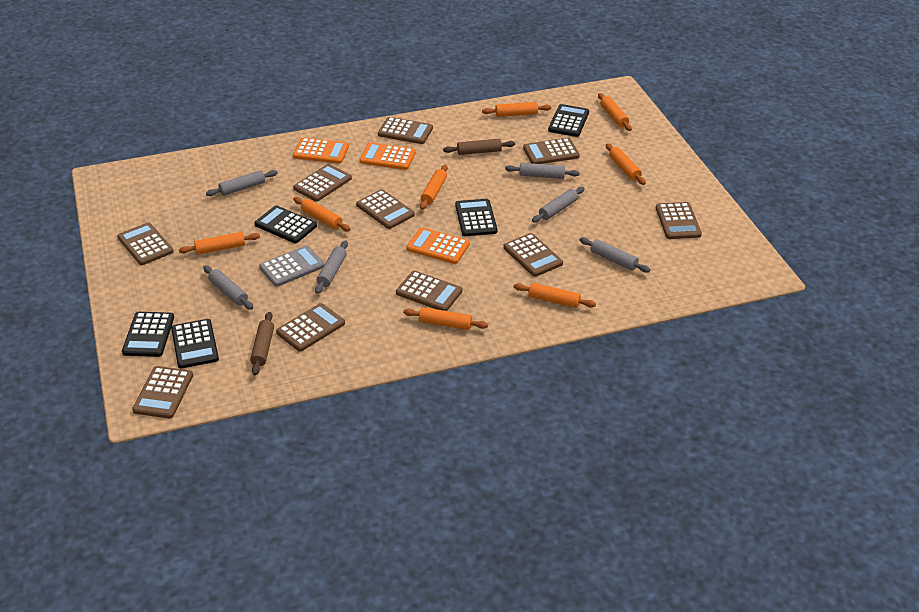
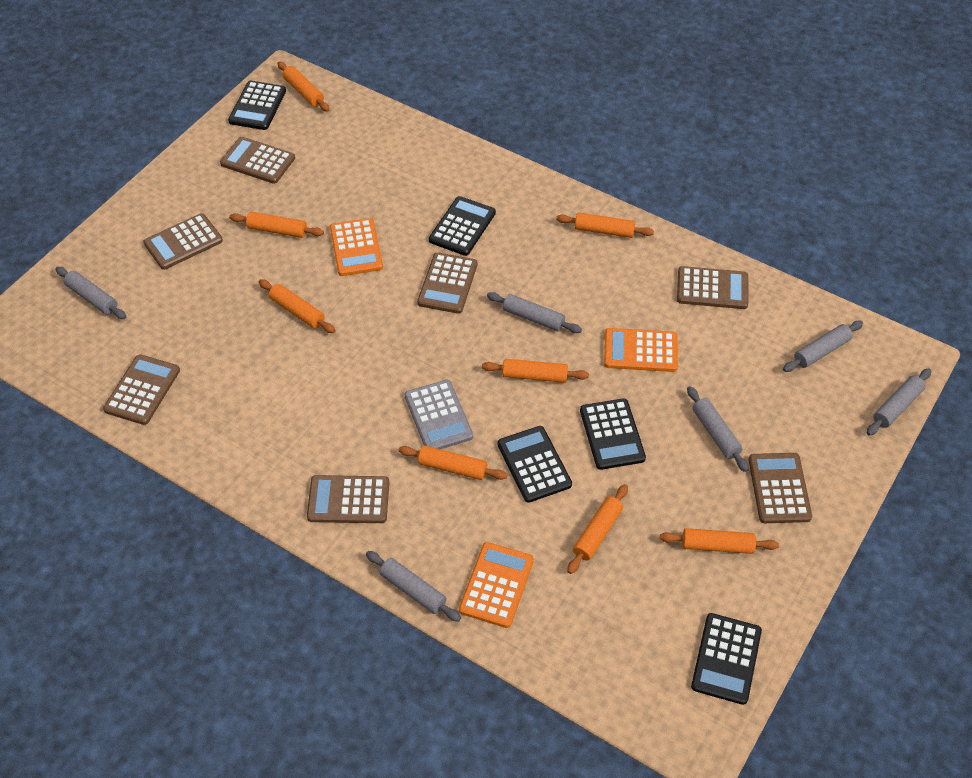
brown calculator: [117,223,174,265] [132,366,193,418] [276,303,345,352] [293,164,352,201] [356,189,415,229] [378,117,433,144] [396,271,462,311] [503,233,563,277] [523,138,580,164] [656,202,702,239] = 10 -> [103,354,180,425] [143,213,223,270] [220,137,295,184] [307,475,389,523] [417,252,477,314] [677,266,749,309] [748,453,812,523] = 7
brown rolling pin: [250,312,274,375] [443,139,515,155] = 2 -> none = 0

